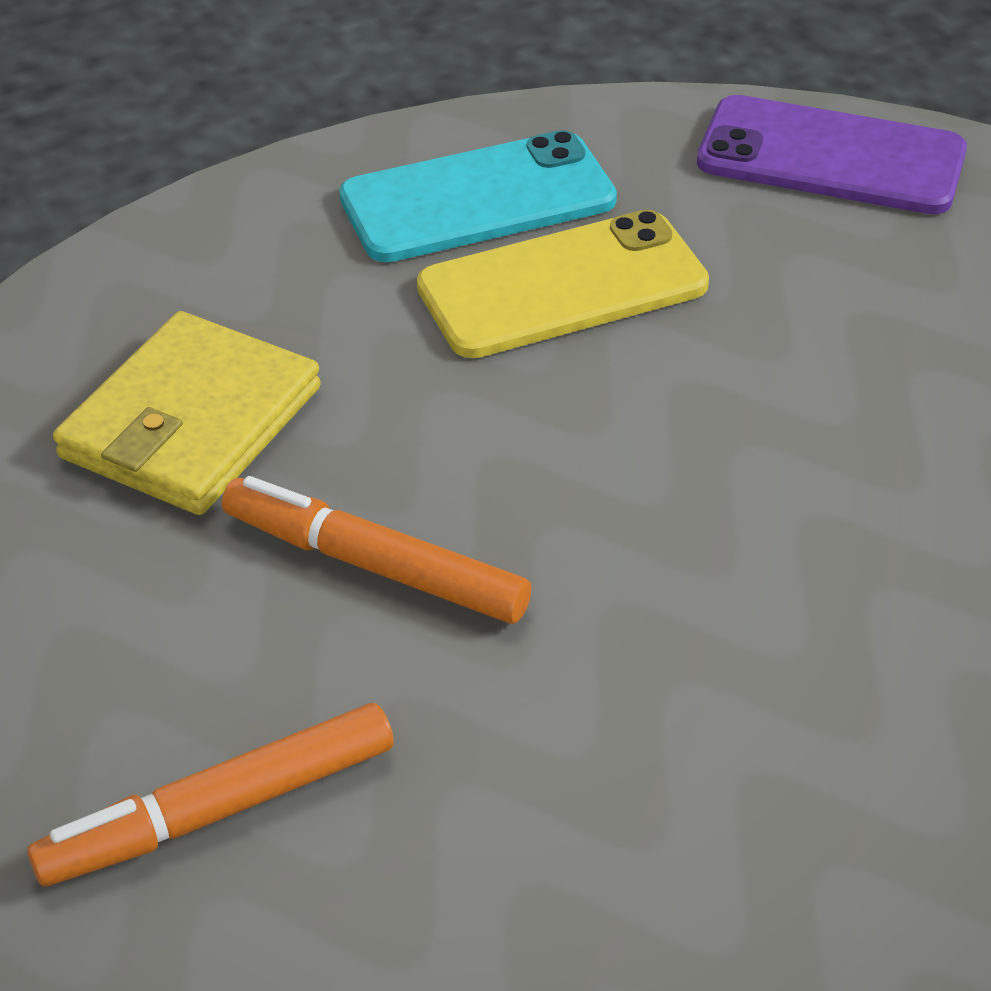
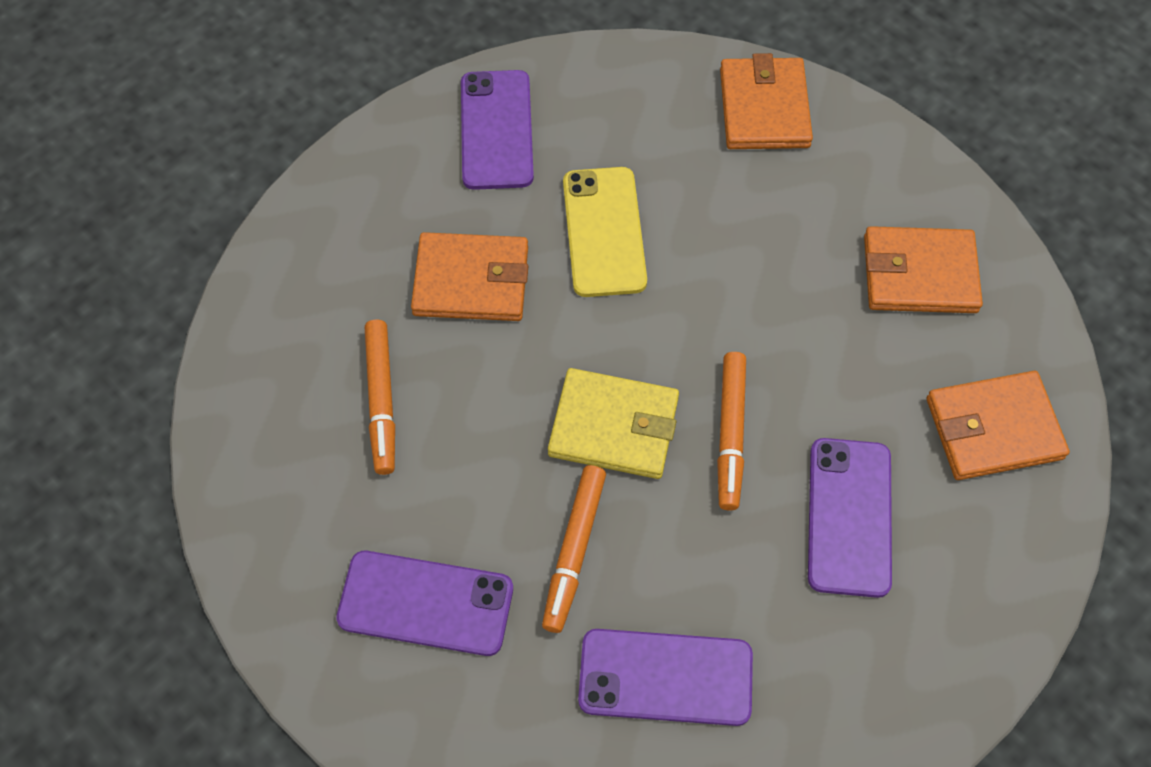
orange marker: [27,703,394,886] [222,476,532,624] = 2 -> [365,320,395,475] [542,465,606,633] [717,352,746,511] = 3
orange wallet: none = 0 -> [411,232,528,321] [720,53,813,149] [864,226,983,313] [927,371,1070,480] = 4
purple phone: [697,95,967,214] = 1 -> [336,551,513,656] [461,70,534,190] [578,629,753,726] [808,438,892,598] = 4
turquoise phone: [339,130,617,262] = 1 -> none = 0

